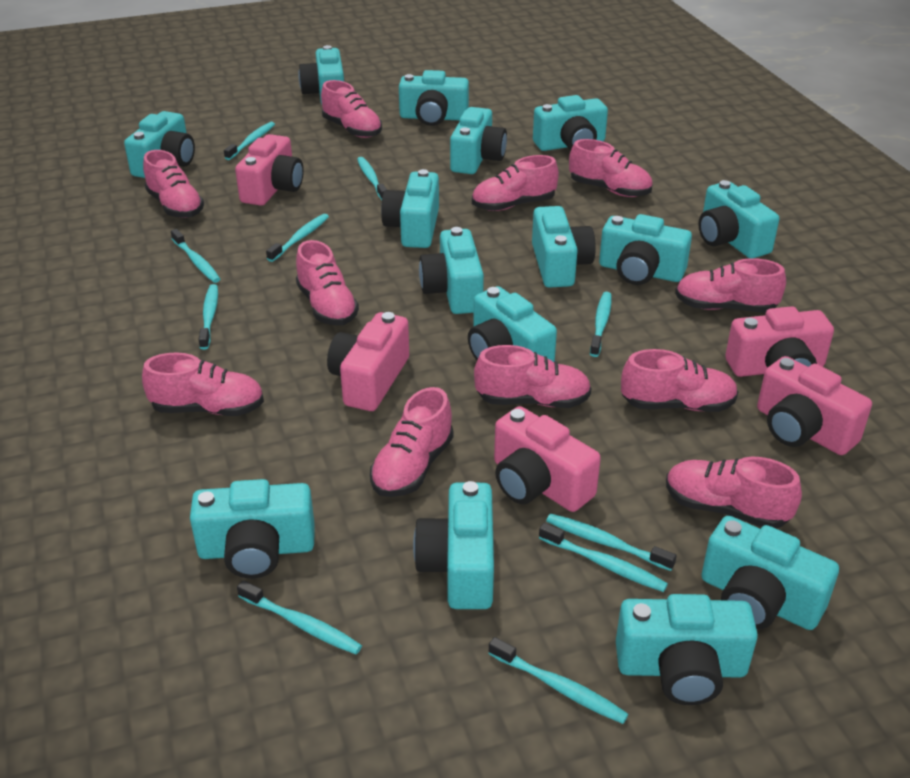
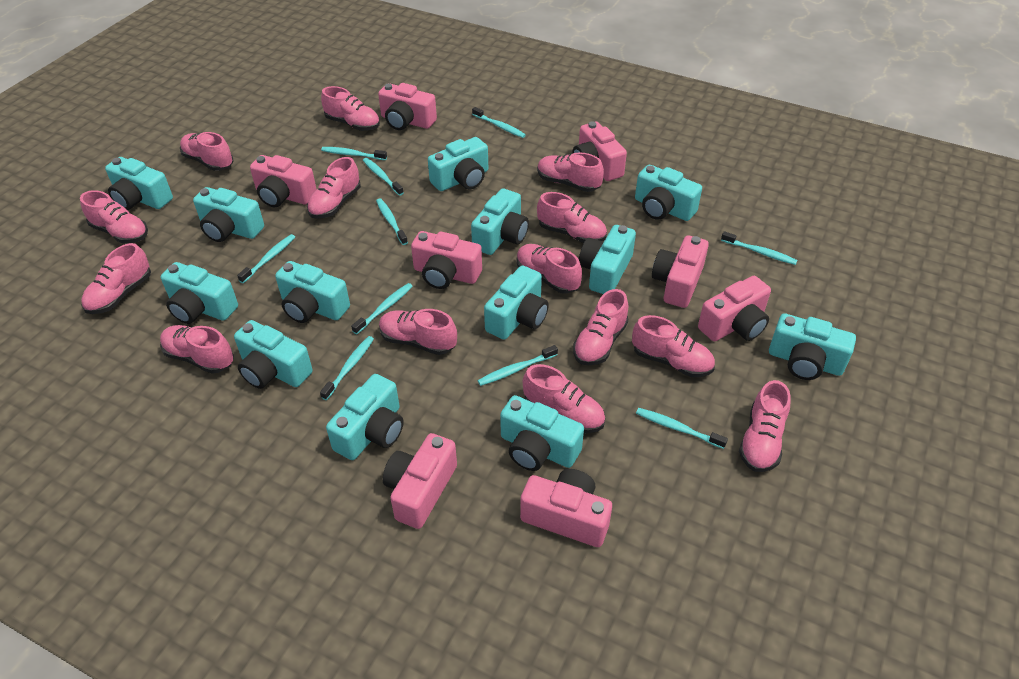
pink camera: [235,134,304,206] [327,312,409,411] [494,406,601,512] [725,306,834,377] [757,356,872,455] = 5 -> [250,155,317,207] [378,83,437,130] [383,433,457,529] [411,231,482,289] [520,469,612,547] [572,121,627,181] [652,235,709,308] [698,276,771,341] = 8
pink shoe: [142,352,264,416] [143,150,204,218] [296,240,359,325] [321,80,382,138] [370,387,454,497] [472,155,559,211] [474,345,592,408] [569,139,653,197] [621,349,738,412] [666,457,802,528] [675,258,786,312] = 11 -> [80,190,148,243] [81,243,151,314] [160,325,234,374] [180,132,234,171] [307,157,361,219] [321,86,380,131] [379,309,457,355] [516,244,582,294] [523,364,605,433] [537,152,604,192] [537,192,607,243] [573,289,628,365] [632,315,715,377] [739,380,791,472] = 14
turquoise camera: [124,111,195,178] [190,479,315,578] [298,45,344,104] [381,169,439,248] [399,70,469,126] [413,481,494,609] [419,227,484,314] [450,107,507,174] [468,286,557,362] [532,206,596,288] [533,95,608,151] [599,214,692,285] [616,594,758,705] [699,180,779,258] [701,516,839,630] = 15 -> [105,157,173,210] [161,262,238,324] [193,187,264,242] [234,320,313,389] [275,261,350,323] [326,374,404,460] [428,137,488,191] [471,188,529,255] [484,265,549,340] [500,395,584,471] [579,225,636,294] [635,165,702,221] [769,313,856,380] = 13

